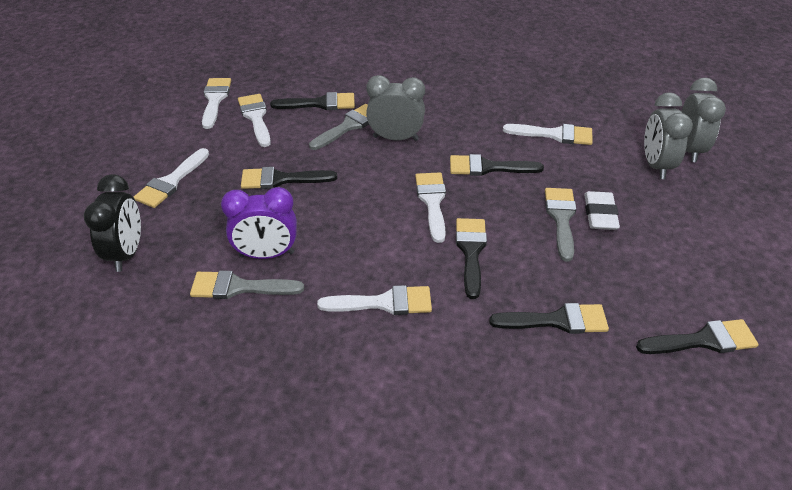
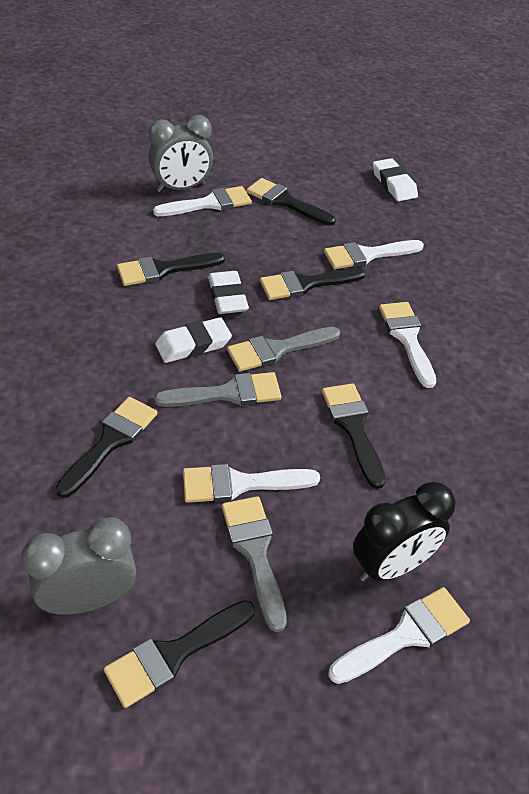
grey clock: [366,75,425,141] [644,92,693,179] [681,78,726,162] = 3 -> [21,517,136,615] [149,115,213,192] = 2
purple clock: [221,187,297,259] = 1 -> none = 0
white brush: [134,148,209,208] [202,78,231,129] [238,94,271,147] [317,285,432,315] [415,172,446,243] [503,124,593,145] = 6 -> [153,186,252,216] [183,464,320,503] [324,240,424,269] [328,587,470,684] [379,302,437,388] = 5
white eraser: [584,191,620,230] = 1 -> [155,317,232,363] [208,271,249,314] [373,158,418,201] = 3

